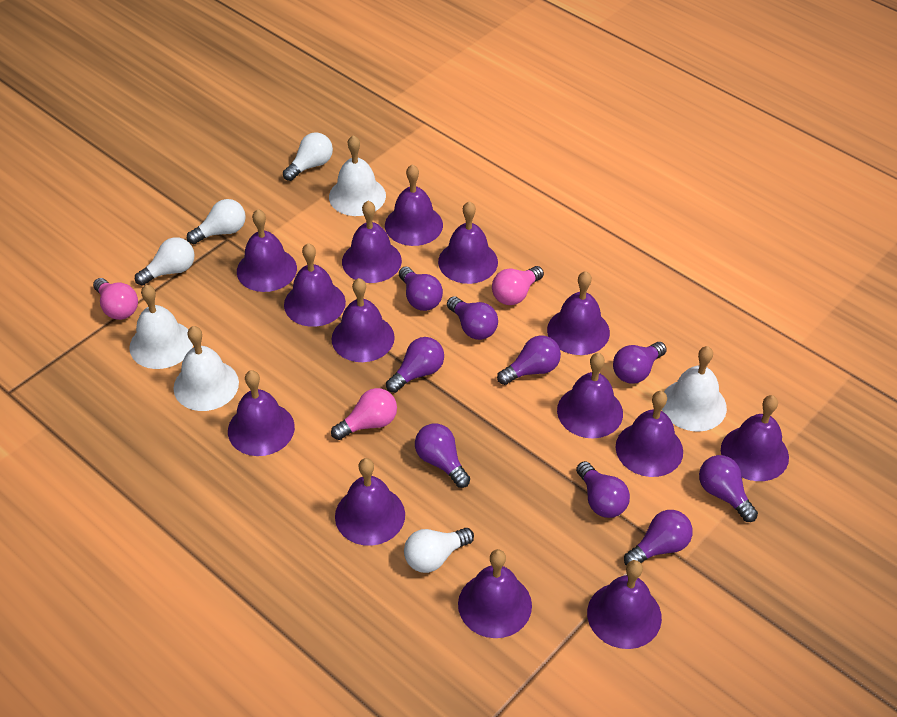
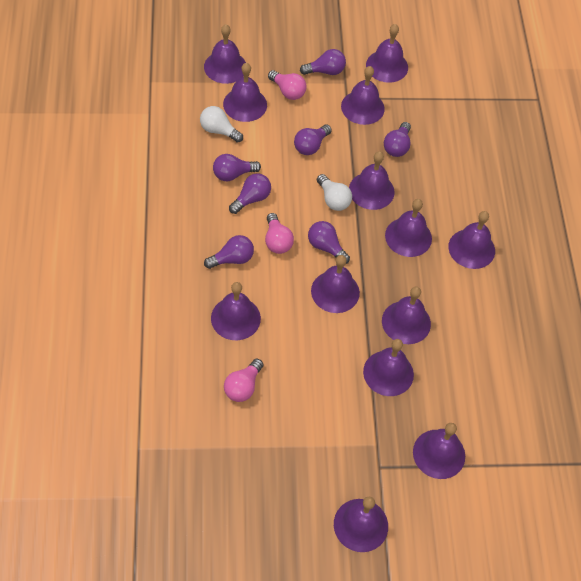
purple bell: [228,370,295,456] [237,209,297,292] [284,243,346,327] [332,278,395,362] [335,458,405,546] [342,201,402,283] [385,164,443,246] [438,201,498,284] [458,549,532,638] [547,271,610,355] [557,353,623,438] [587,560,662,649] [616,391,683,477] [721,395,789,481] = 14 -> [204,24,246,84] [211,282,261,340] [223,63,267,122] [311,255,360,313] [334,497,388,552] [341,66,385,125] [349,151,395,210] [363,339,414,396] [366,24,408,83] [382,287,431,344] [385,199,432,257] [413,423,465,479] [448,211,495,269] = 13
purple light bulb: [386,337,444,393] [399,266,443,311] [415,424,470,488] [447,296,498,340] [497,335,561,385] [576,461,630,518] [613,342,667,384] [624,510,693,566] [699,455,758,522] = 9 -> [204,235,254,269] [213,154,261,181] [229,173,271,214] [294,125,332,155] [300,49,346,75] [308,221,350,264] [384,122,411,157] = 7
white bell: [129,285,193,369] [173,326,239,411] [329,135,386,216] [662,346,727,432] = 4 -> none = 0
white light bulb: [135,237,195,286] [187,199,246,244] [283,132,333,181] [404,528,474,573] = 4 -> [200,106,243,143] [317,174,352,211] = 2

